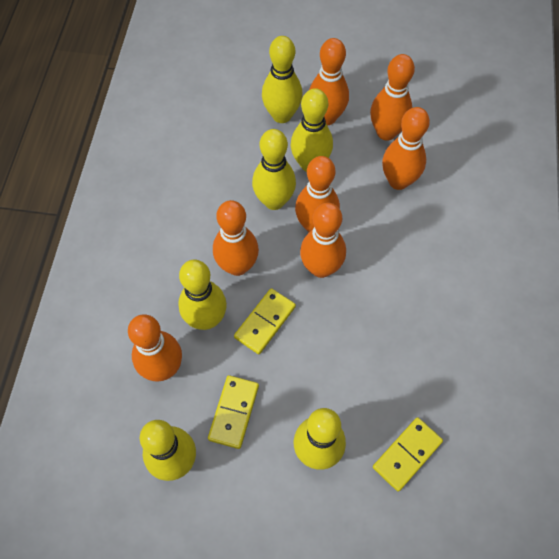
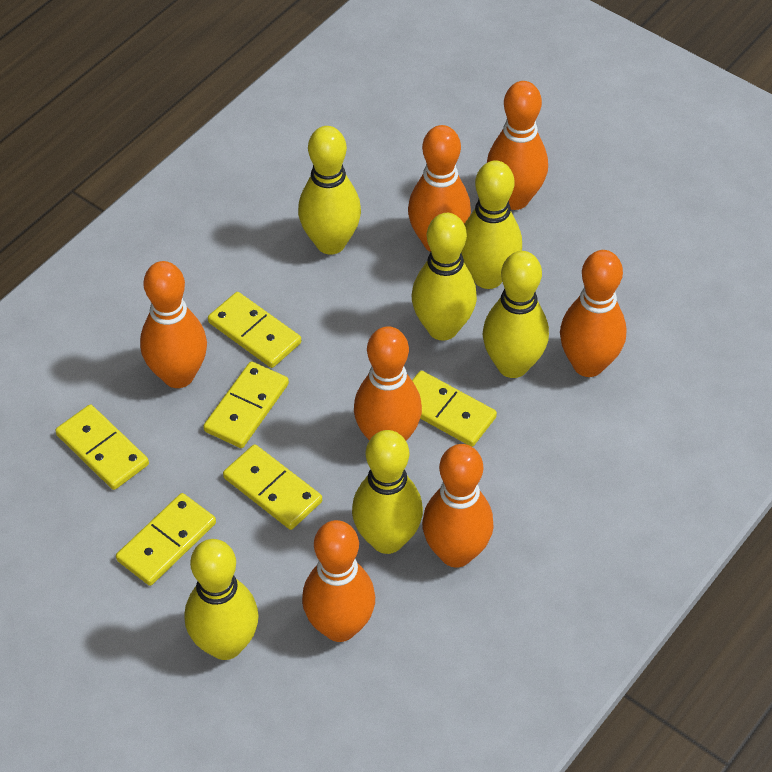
yellow domino: [208,375,259,449] [234,288,296,354] [373,417,443,491] = 3 -> [55,404,149,490] [116,493,216,586] [203,361,289,448] [208,292,301,368] [223,444,322,530] [412,371,497,447] = 6

